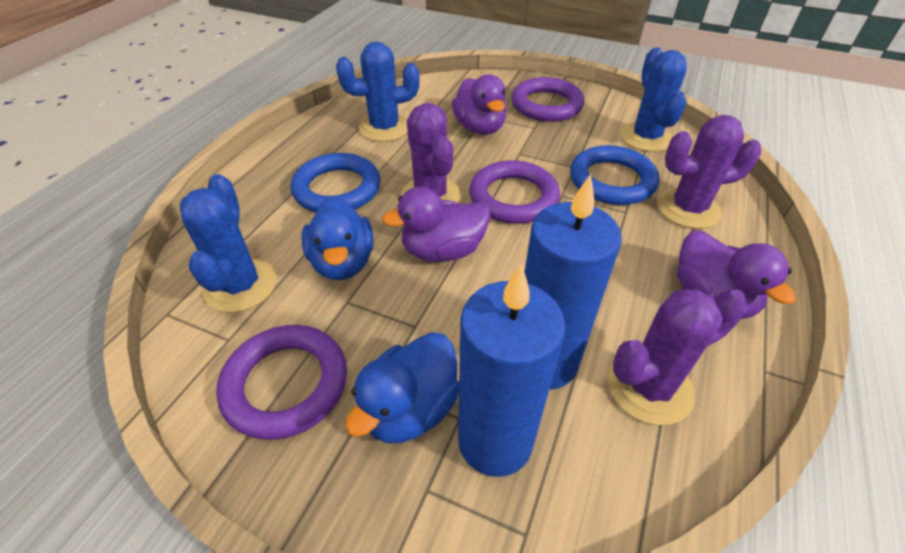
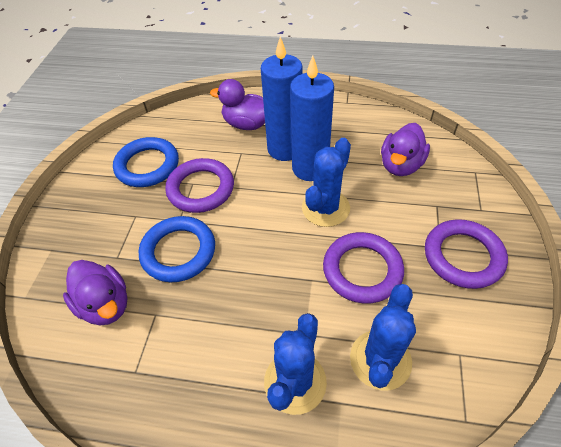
blue duck: [301,196,373,280] [345,332,459,443] = 2 -> none = 0
purple cactus: [401,103,461,203] [608,289,748,425] [657,115,761,229] = 3 -> none = 0

